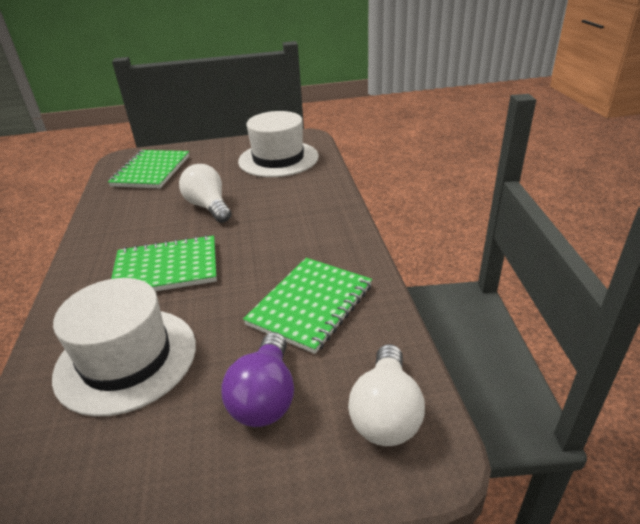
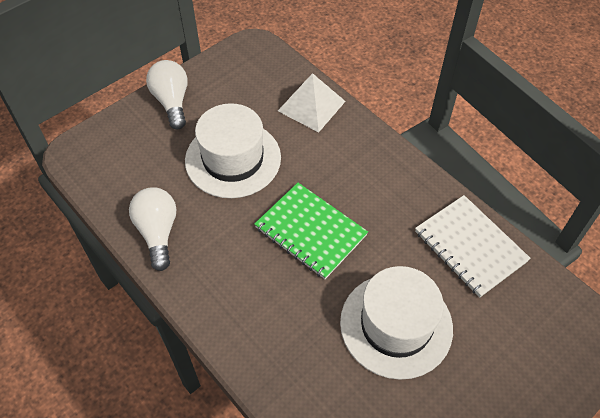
green notebook: [108,150,189,188] [111,235,217,291] [243,258,372,354] = 3 -> [254,183,368,279] = 1
purple light bulb: [221,332,294,427] = 1 -> none = 0
white notebook: none = 0 -> [415,195,531,298] = 1
white pyramid: none = 0 -> [278,73,346,133] = 1

